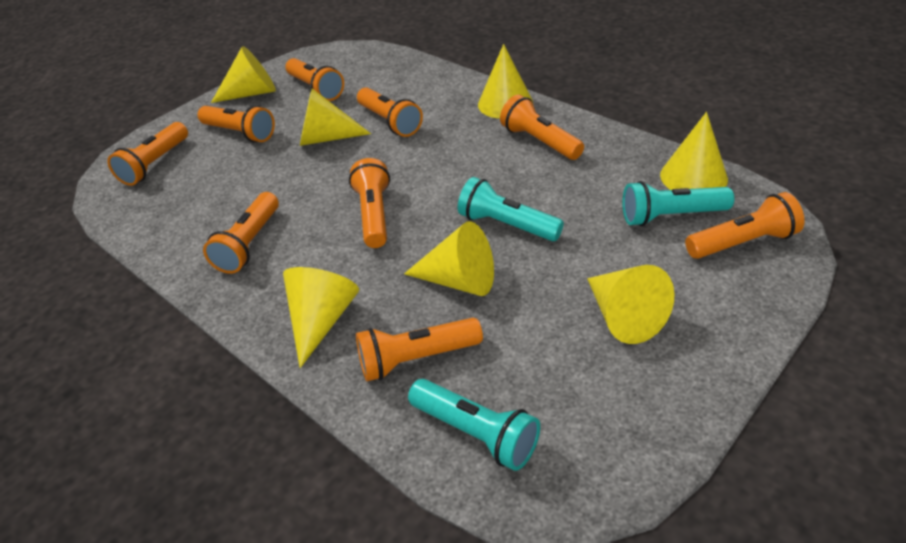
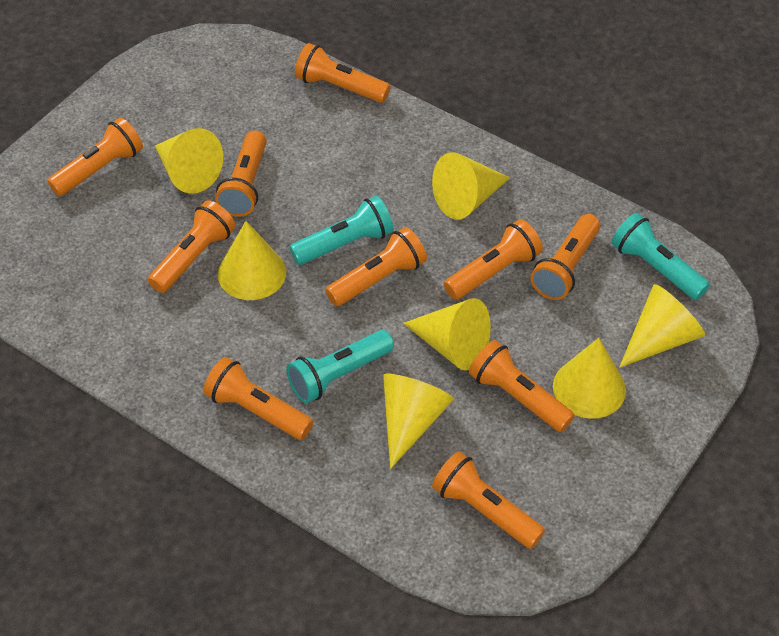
orange flashlight: [107,122,188,186] [198,105,275,142] [203,192,279,274] [286,58,344,101] [349,158,390,248] [356,318,483,381] [357,87,423,137] [500,94,584,160] [685,192,805,259] = 9 -> [47,117,143,196] [148,200,236,293] [203,357,313,440] [215,131,267,217] [295,43,391,103] [325,227,427,307] [432,451,545,549] [444,219,543,300] [469,340,575,432] [530,214,600,300] = 10

